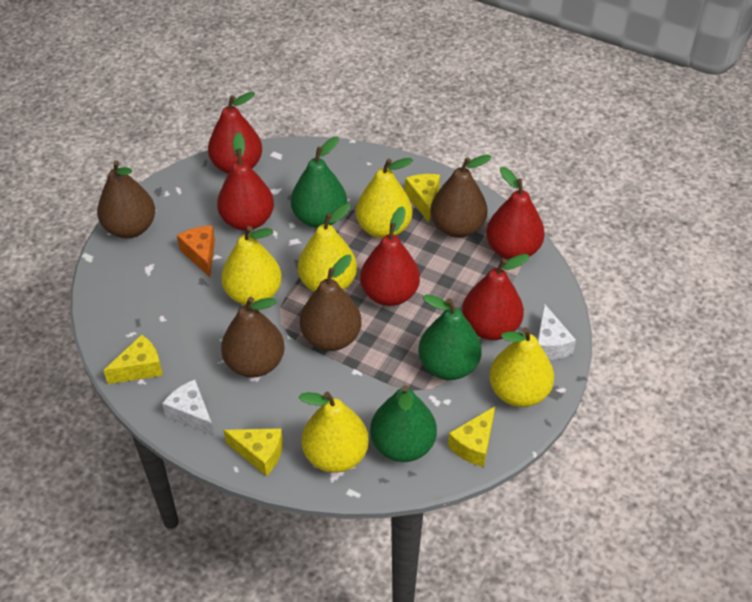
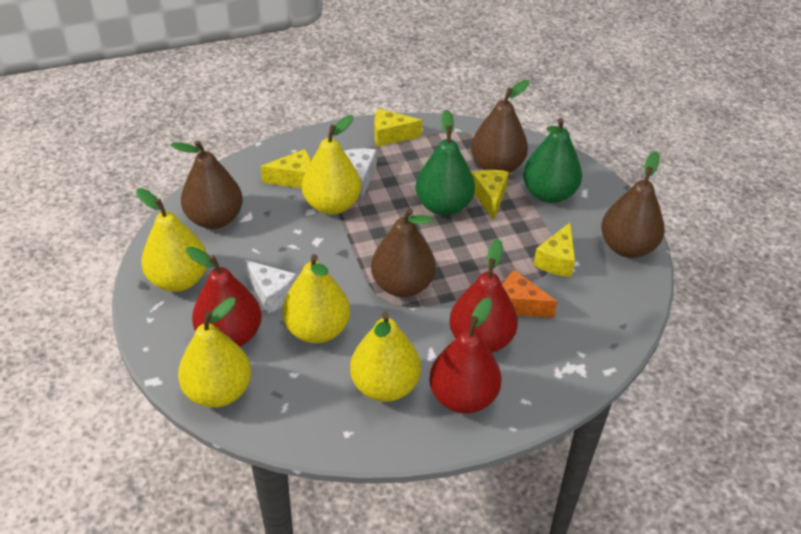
green pear: [291,136,347,228] [370,385,437,462] [418,294,482,380] = 3 -> [416,109,475,216] [523,118,582,203] = 2
red pear: [208,92,262,174] [217,132,274,231] [360,206,420,306] [462,254,529,340] [486,167,545,260] = 5 -> [186,246,262,347] [429,297,501,414] [449,239,518,353] = 3

